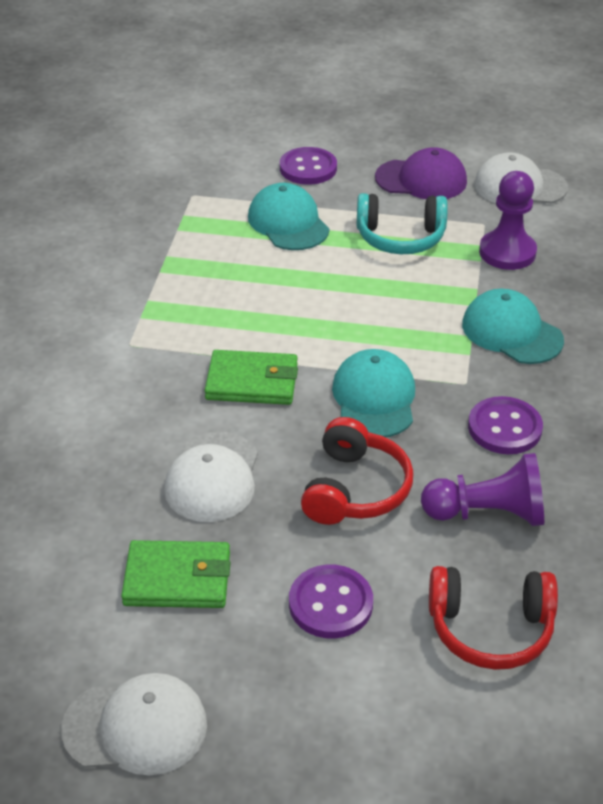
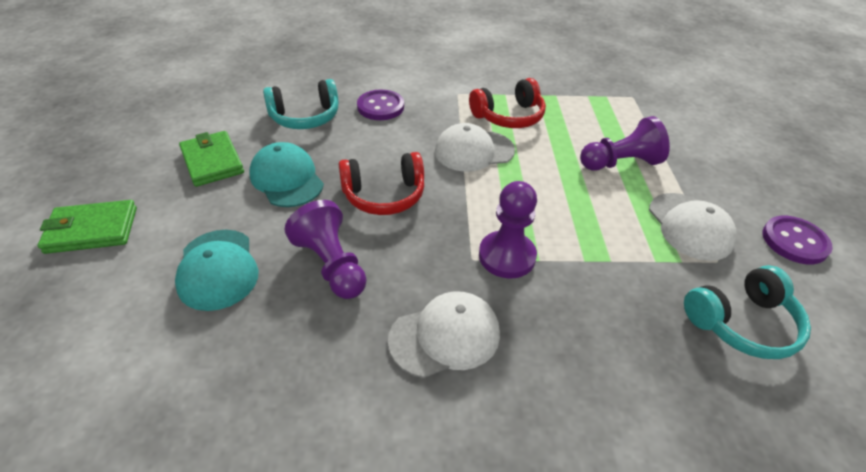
purple button: [280,147,337,185] [289,564,373,639] [468,396,543,454] = 3 -> [357,90,404,120] [762,216,833,264] = 2
purple cap: [375,147,467,199] = 1 -> none = 0
purple pawn: [421,453,544,526] [479,171,537,270] = 2 -> [284,200,367,299] [479,181,537,279] [580,116,670,170] = 3
turquoise cap: [248,183,330,250] [332,349,415,437] [462,289,564,364] = 3 -> [175,230,259,311] [249,142,324,207] = 2
turquoise headphones: [356,193,448,254] = 1 -> [263,79,339,129] [684,265,811,359] = 2

